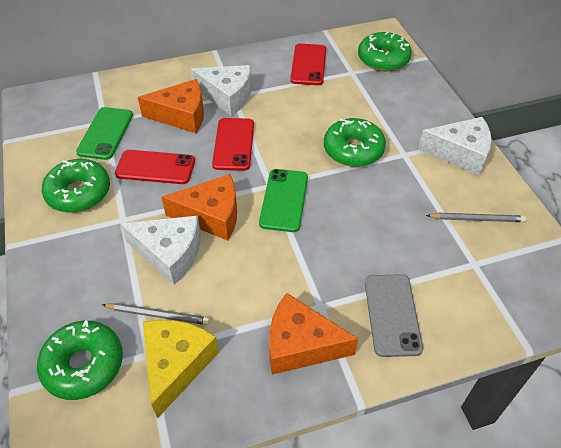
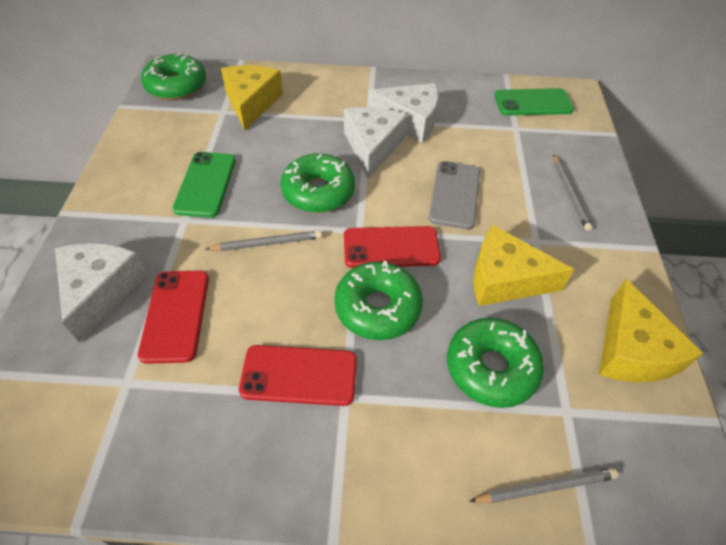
grey pencil: [102,303,210,325] [426,213,526,222] = 2 -> [206,230,322,251] [469,468,619,503] [554,155,593,231] = 3
orange cheese: [138,79,204,133] [161,174,237,241] [269,293,358,375] = 3 -> none = 0
yellow cheese: [143,320,219,419] = 1 -> [221,65,283,130] [473,225,574,306] [599,279,704,382] = 3

